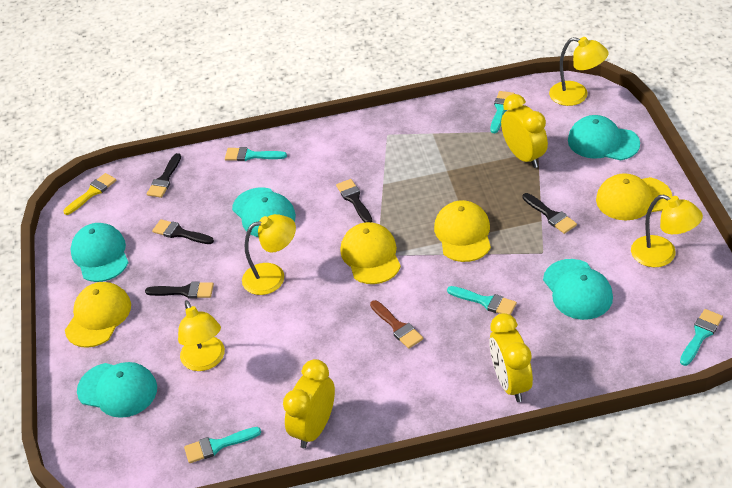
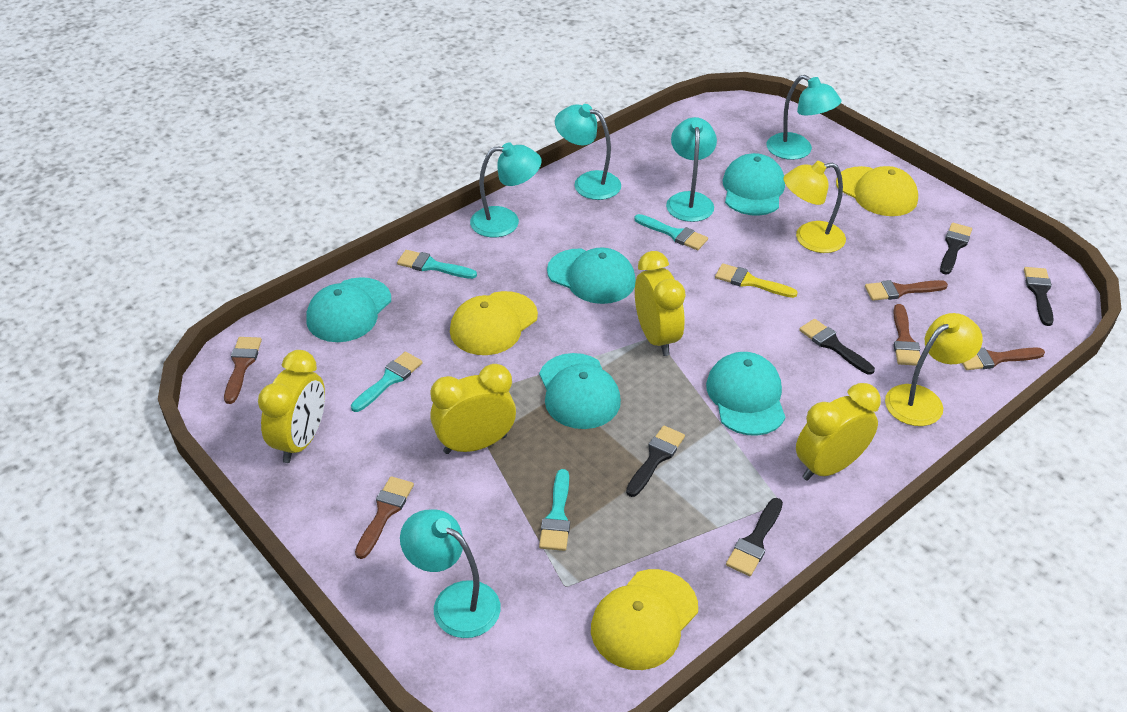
brown brush: [370,300,423,349] = 1 -> [224,337,262,404] [355,476,414,559] [865,280,948,301] [893,304,920,366] [962,347,1045,370] = 5
turquoise brush: [184,427,261,463] [225,147,287,161] [447,286,517,315] [490,91,515,133] [680,309,723,366] = 5 -> [351,351,423,412] [397,250,477,279] [539,469,570,551] [635,214,708,250] = 4
turquoise lamp: none = 0 -> [400,510,501,638] [470,142,541,237] [555,104,621,200] [666,117,717,222] [766,75,841,160] = 5
yellow cap: [65,282,131,348] [340,222,401,284] [434,200,491,262] [596,173,672,220] = 4 -> [450,291,538,355] [591,569,698,670] [836,166,918,216] = 3
yellow clock: [283,359,335,448] [489,313,533,402] [501,94,548,168] = 3 -> [258,350,325,463] [430,364,516,454] [635,251,686,356] [796,383,881,481] = 4
yellow lamp: [178,300,225,371] [242,214,296,295] [549,37,609,106] [631,194,703,267] = 4 -> [784,161,846,253] [885,313,983,426] = 2

